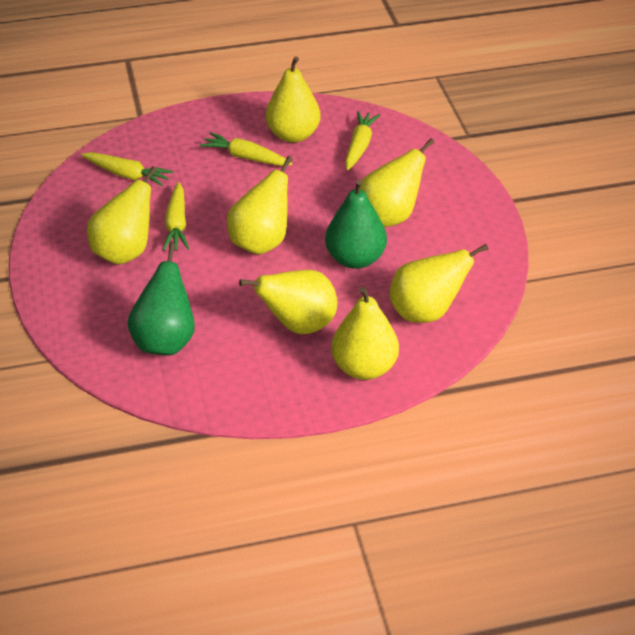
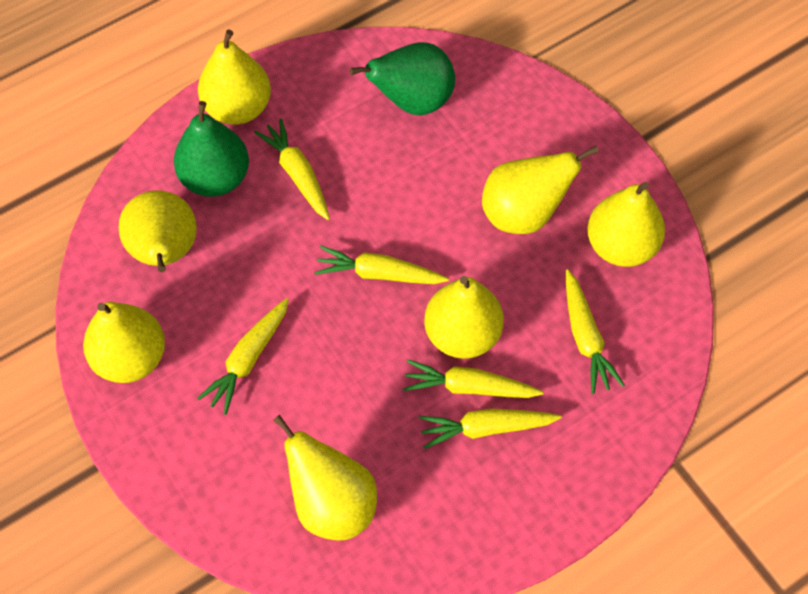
yellow carrot: [81,152,173,186] [162,182,189,251] [199,132,292,166] [345,111,380,171] = 4 -> [197,298,289,415] [254,118,330,220] [314,246,449,284] [403,359,544,398] [419,409,562,449] [566,269,625,394] = 6

